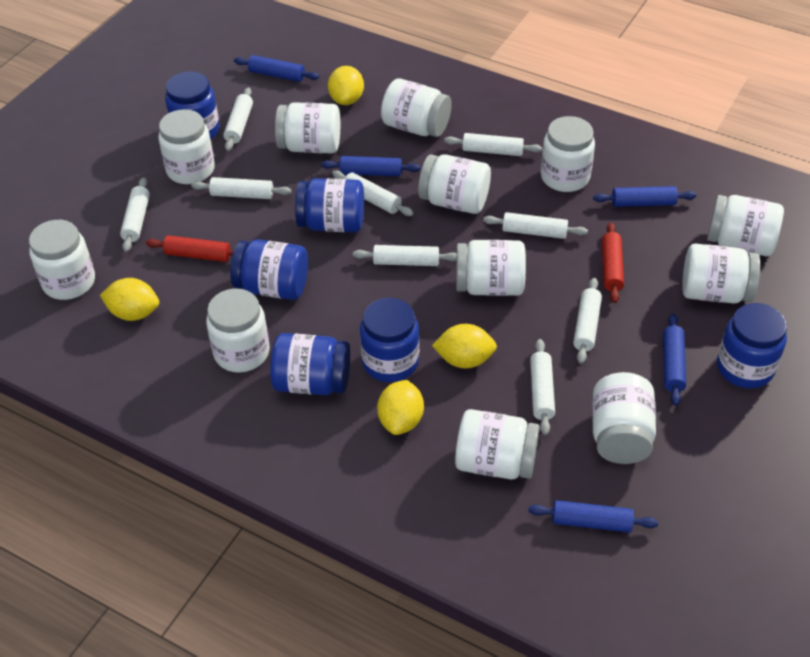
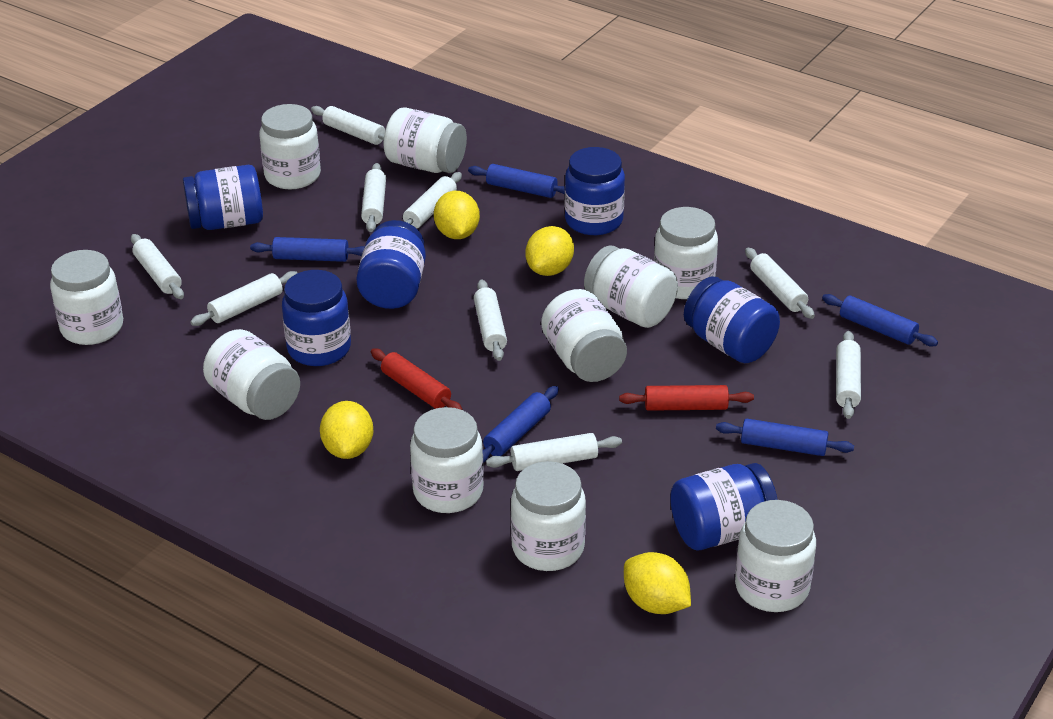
white jar: [29,220,95,300] [158,109,215,184] [206,289,270,373] [275,102,340,153] [381,78,452,137] [418,155,491,214] [455,409,539,479] [456,240,526,296] [541,116,595,192] [592,372,656,464] [682,244,760,304] [707,195,784,256] = 12 -> [50,250,123,345] [203,329,300,420] [259,104,321,189] [384,107,467,173] [410,407,484,513] [511,461,586,571] [541,289,627,382] [584,246,678,328] [654,207,718,299] [735,500,816,612] = 10

